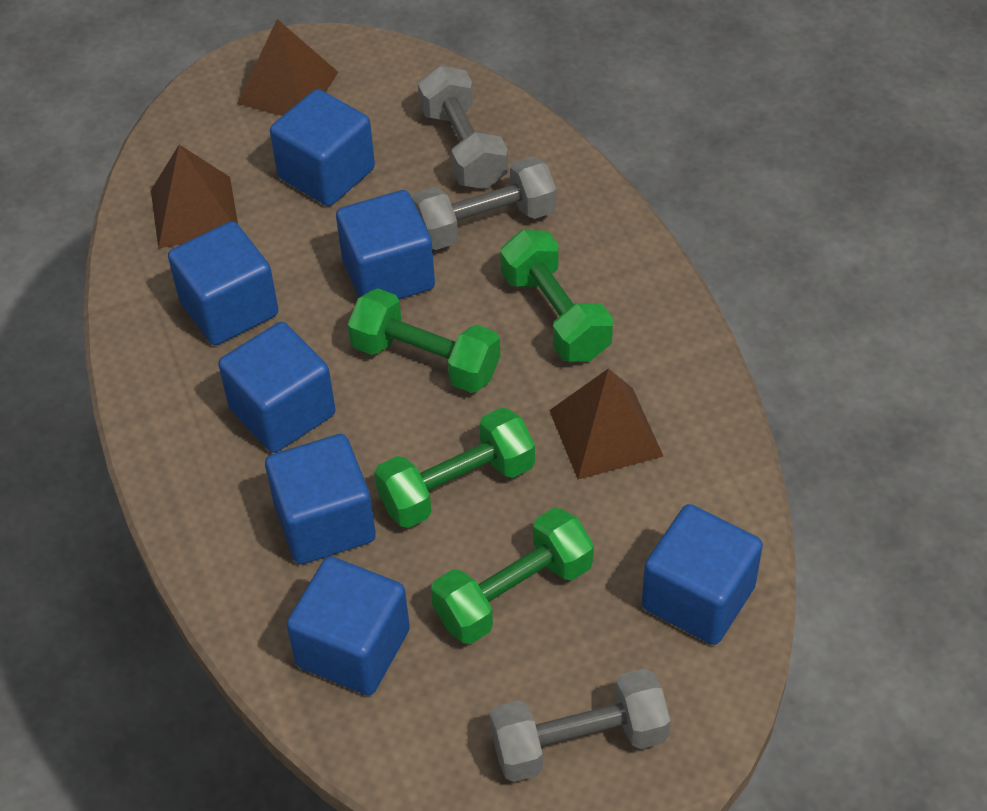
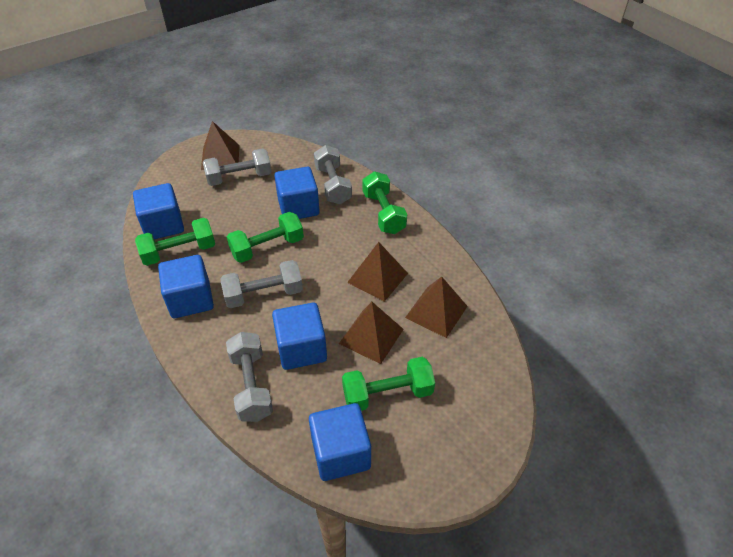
blue cube: [168,221,279,345] [218,322,335,453] [265,434,376,564] [270,89,375,206] [287,556,410,695] [336,190,435,299] [642,504,763,645] = 7 -> [133,183,184,239] [158,255,214,318] [272,303,327,370] [274,167,320,219] [309,403,371,481] = 5
brown pyramid: [151,145,238,248] [237,19,338,116] [549,368,663,480] = 3 -> [201,121,239,170] [339,302,404,364] [347,242,408,302] [405,276,467,338] = 4
grey dumbbell: [412,156,556,250] [418,65,508,189] [490,668,670,782] = 3 -> [203,148,272,186] [220,260,303,308] [226,332,273,422] [314,145,352,204] = 4

